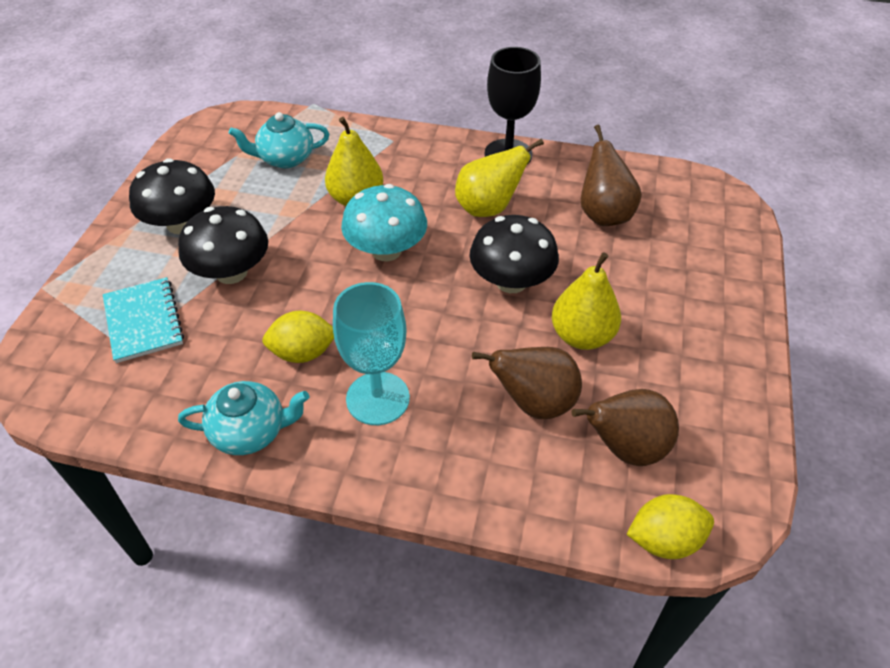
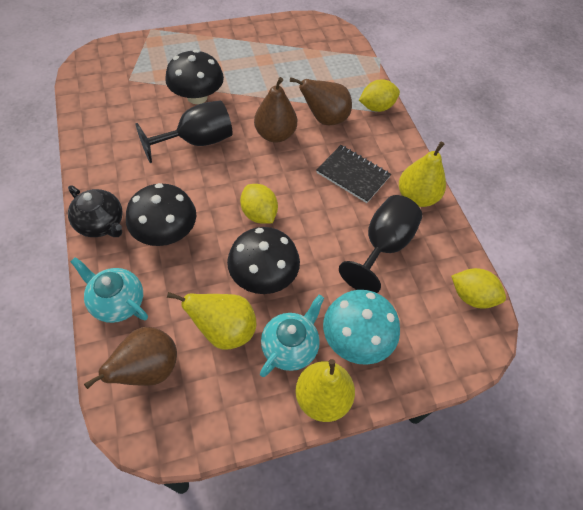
black goblet: [484,47,541,165] = 1 -> [135,100,232,163] [339,195,422,293] = 2
black notebook: none = 0 -> [316,145,391,203] = 1
black teapot: none = 0 -> [68,185,123,237] = 1
turquoise goblet: [333,282,410,425] = 1 -> none = 0
turquoise notebook: [103,277,184,363] = 1 -> none = 0
yellow lemon: [262,311,334,363] [627,494,714,559] = 2 -> [240,184,278,224] [359,79,400,112] [451,268,506,308] = 3

